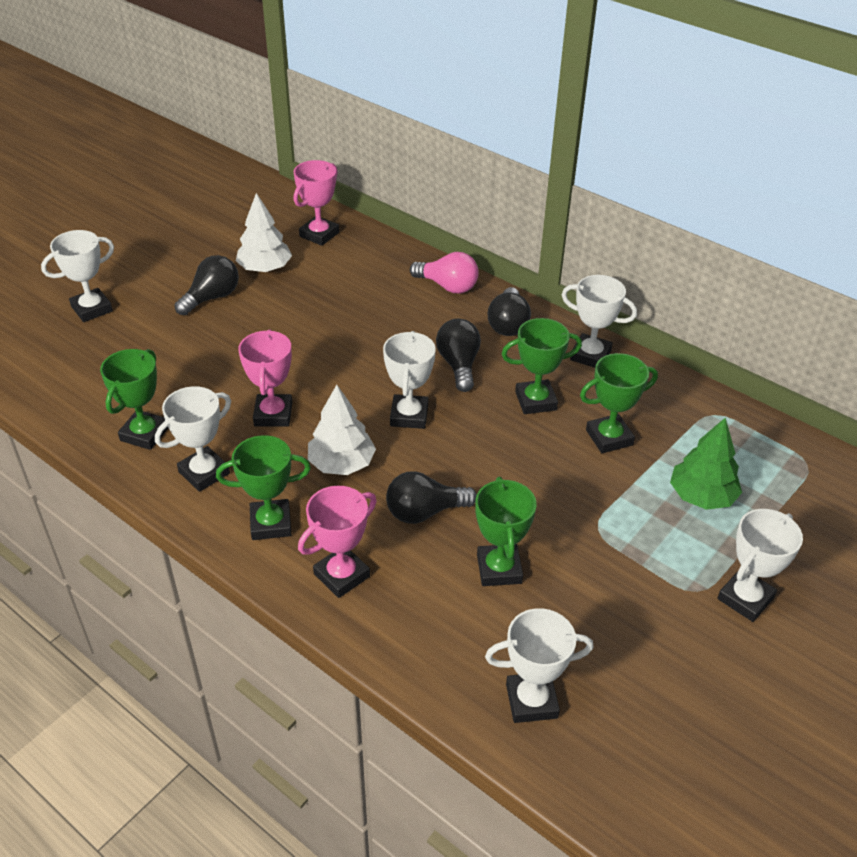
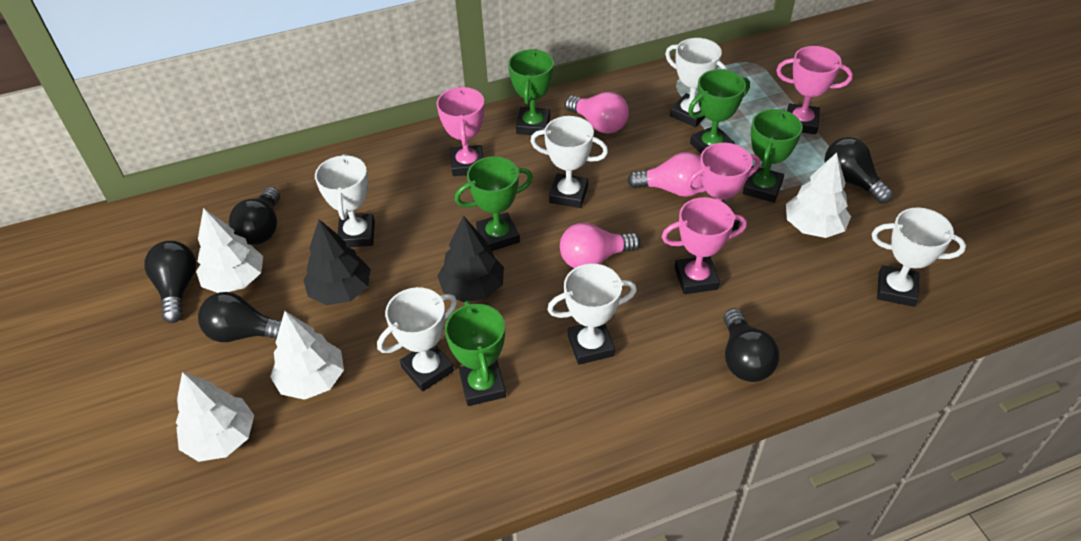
black light bulb: [175,255,239,315] [386,471,477,524] [436,319,481,392] [488,287,531,336] = 4 -> [144,241,196,323] [198,292,282,342] [229,187,280,245] [724,308,779,382] [824,137,893,204] = 5
black tree: none = 0 -> [303,219,371,305] [437,216,504,302] = 2
green tree: [670,418,742,510] = 1 -> none = 0
pink light bulb: [410,252,479,293] = 1 -> [560,223,640,268] [565,92,629,134] [627,152,703,197] = 3
pink trophy: [238,330,292,427] [294,160,339,246] [298,486,377,598] = 3 -> [437,87,484,176] [662,197,747,294] [687,143,760,231] [776,46,853,134] = 4
white tree: [236,193,292,272] [308,385,376,475] = 2 -> [176,372,254,462] [196,208,263,293] [270,311,344,400] [786,152,851,238] = 4

